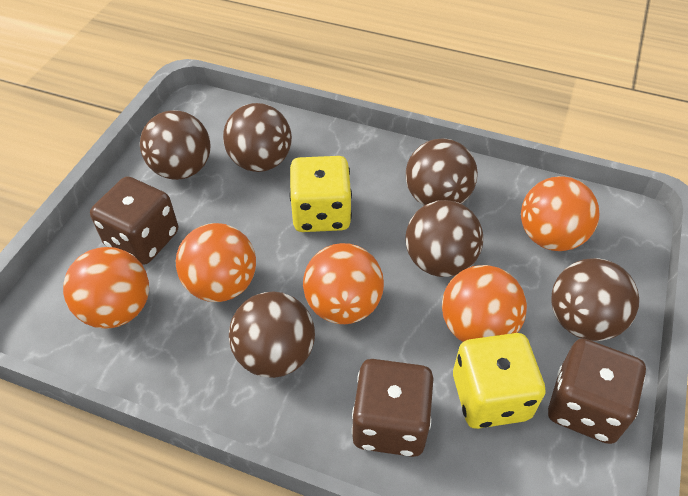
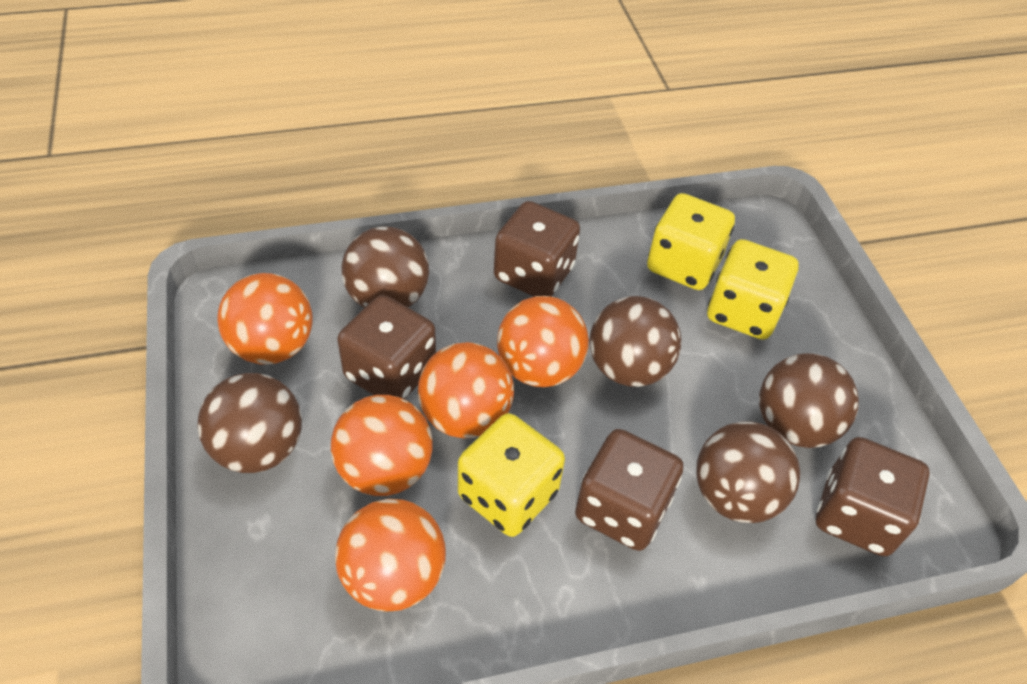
brown ball: [140,110,210,180] [223,103,292,172] [229,291,315,378] [405,200,483,277] [406,138,478,206] [551,258,639,341] = 6 -> [197,373,302,473] [342,226,429,308] [590,296,681,387] [696,422,800,523] [759,353,859,448] = 5
brown dice: [90,176,178,265] [352,359,433,457] [548,339,646,444] = 3 -> [337,295,436,400] [494,201,580,297] [575,429,683,551] [816,437,930,557] = 4
yellow dice: [290,156,352,232] [453,333,545,429] = 2 -> [458,413,565,537] [647,193,735,290] [707,239,799,340] = 3

